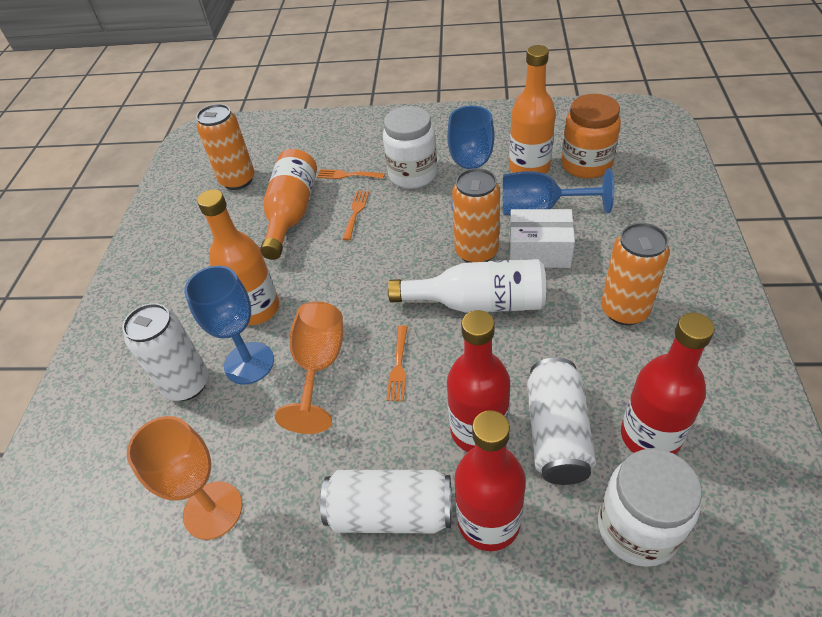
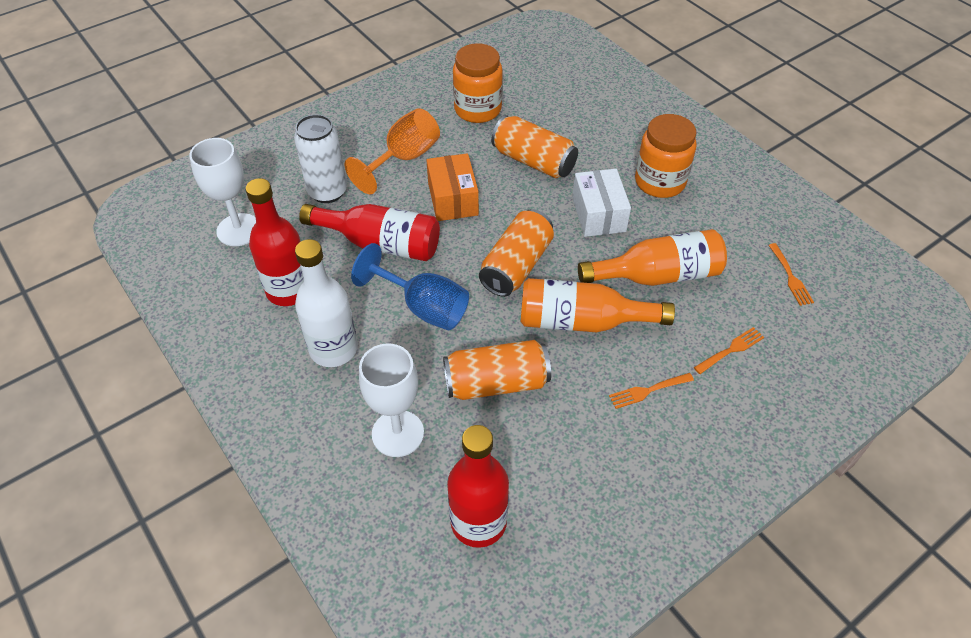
blue goblet: [184,266,274,384] [447,106,494,209] [503,168,614,215] = 3 -> [351,243,469,330] = 1
orange bottle: [197,189,279,325] [260,149,317,260] [509,45,556,174] = 3 -> [521,278,675,332] [578,229,727,286] = 2
orange box: none = 0 -> [426,153,479,221] = 1
orange goblet: [127,416,242,540] [275,301,343,434] = 2 -> [345,108,440,194] = 1
orange jar: [561,94,621,179] = 1 -> [453,43,503,123] [635,114,696,198] = 2
white can: [122,303,208,401] [320,470,451,533] [527,357,596,485] = 3 -> [294,114,347,203] = 1
white goblet: none = 0 -> [189,138,256,246] [359,343,424,457] = 2
white jar: [383,106,437,189] [598,449,702,567] = 2 -> none = 0

